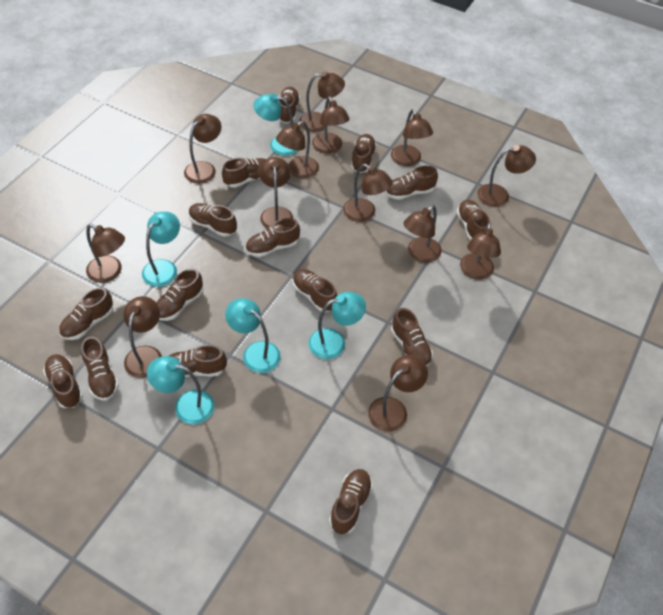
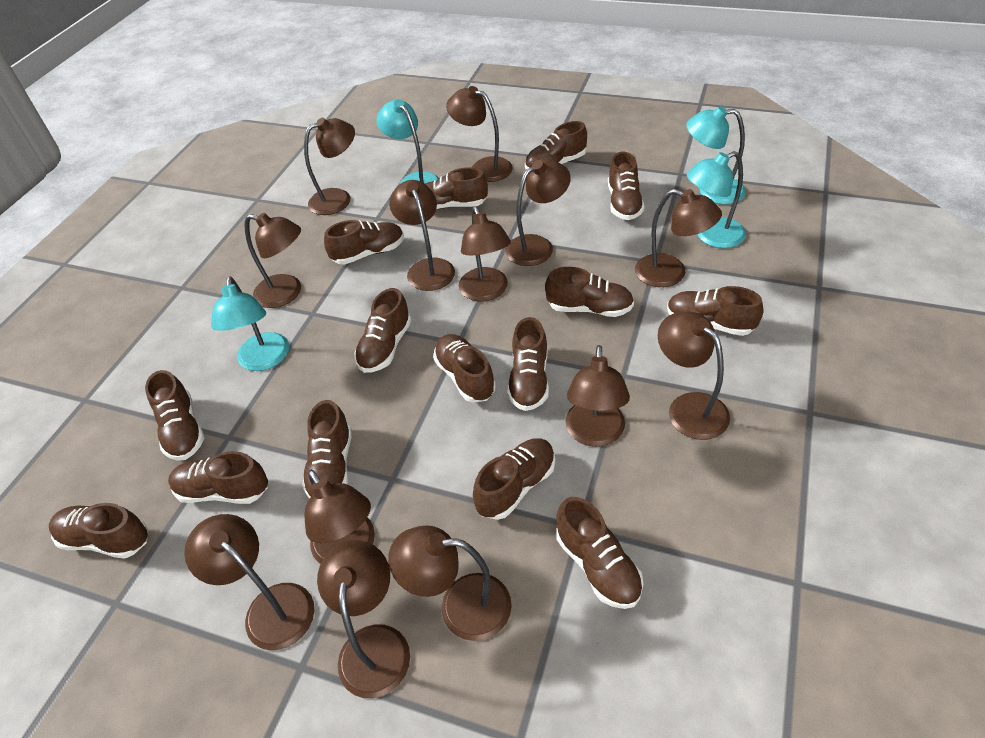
turquoise lamp: [142,212,180,287] [147,356,215,424] [225,298,281,373] [253,94,298,156] [308,292,366,359] = 5 -> [211,276,289,371] [377,99,439,184] [686,106,746,205] [686,151,746,248] = 4

